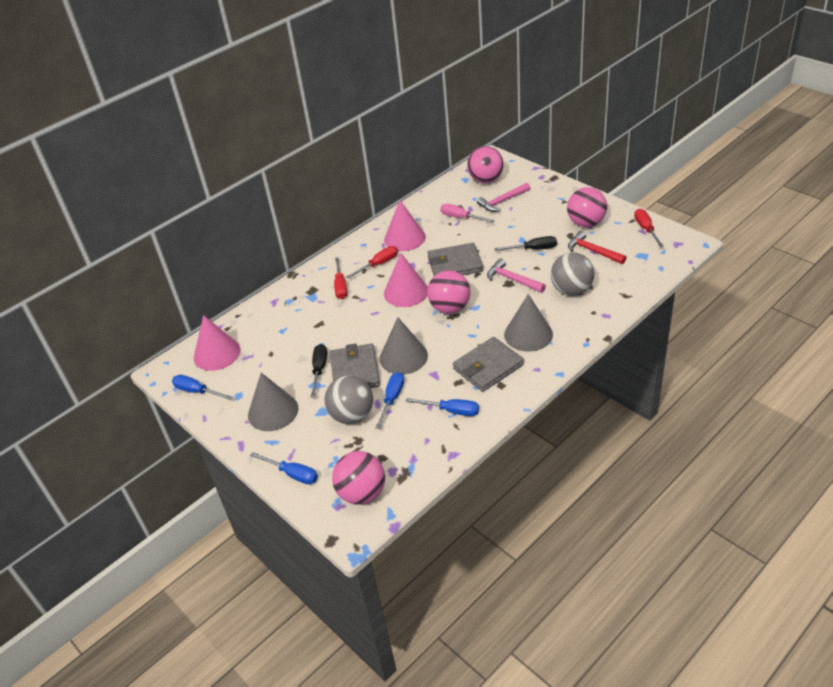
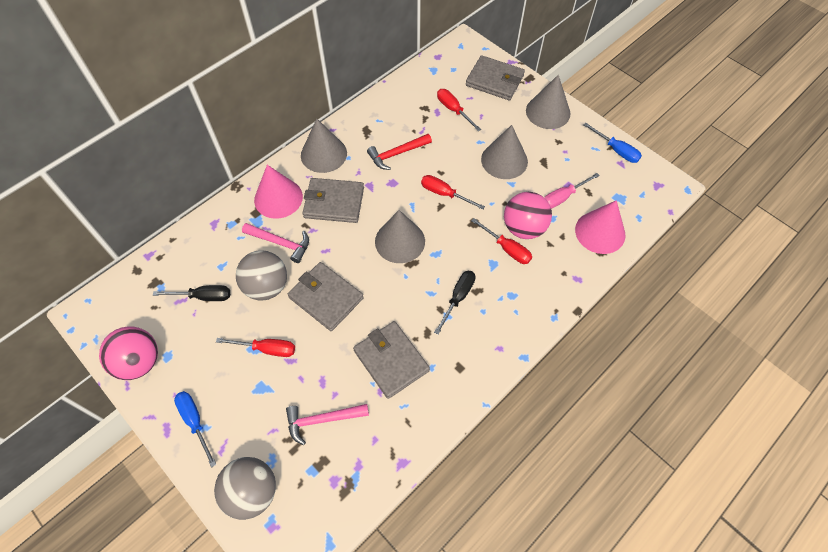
blue screwdriver: [172,375,232,400] [250,452,318,484] [375,372,404,429] [405,398,479,416] = 4 -> [174,391,217,468] [584,123,642,163] = 2
grey cone: [248,373,298,431] [379,317,428,374] [504,294,553,352] = 3 -> [301,119,347,173] [375,210,425,263] [481,125,528,179] [526,75,570,129] = 4
grey wallet: [330,343,380,388] [427,243,483,276] [453,337,524,392] = 3 -> [288,262,364,331] [303,178,364,223] [353,321,430,399] [466,55,525,101] = 4
pink ball: [332,451,385,505] [427,270,470,314] [467,146,503,183] [567,187,607,227] = 4 -> [99,326,158,380] [504,192,552,239] = 2
pink cone: [194,315,241,371] [384,200,426,251] [384,253,428,307] = 3 -> [254,165,303,219] [575,200,625,254] = 2
red screwdriver: [334,257,347,299] [346,246,398,279] [634,209,664,248] = 3 -> [216,338,295,357] [421,175,485,210] [437,89,481,131] [471,218,532,264] = 4

